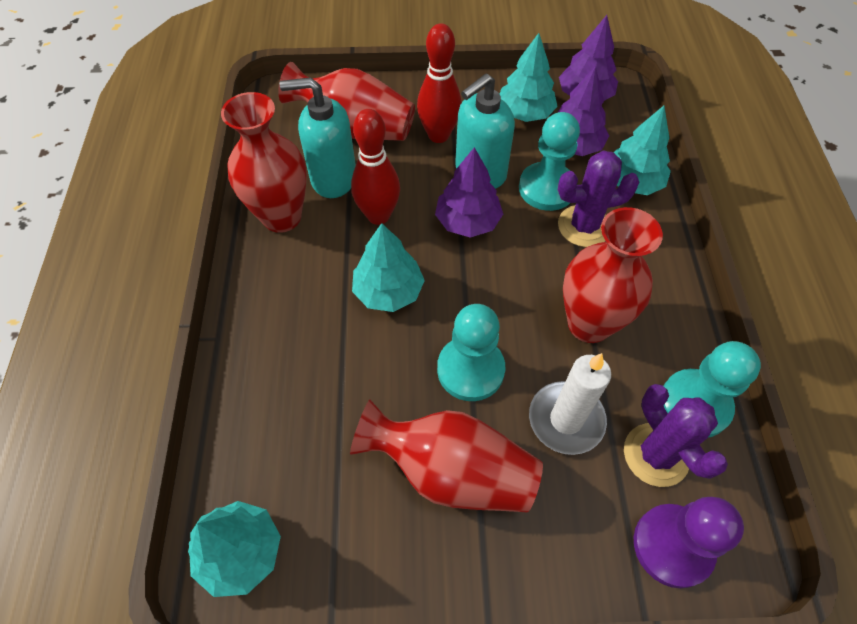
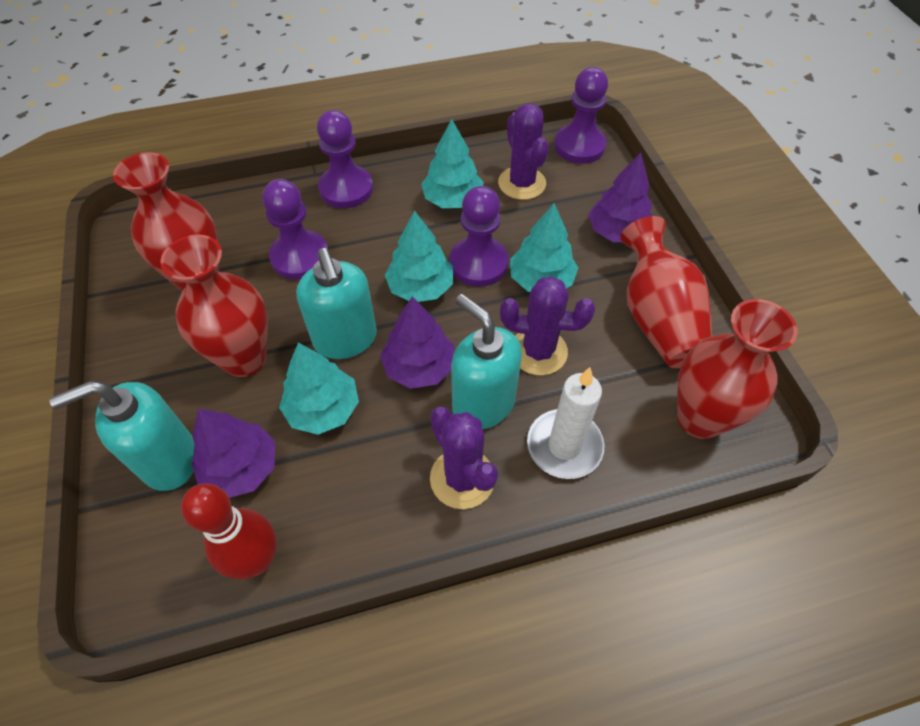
purple cactus: [558,151,639,247] [624,384,728,487] = 2 -> [430,407,498,509] [498,104,549,200] [500,276,595,375] = 3
purple pawn: [634,497,744,588] = 1 -> [262,179,329,280] [317,110,373,208] [450,186,509,287] [554,67,608,164] = 4
red bowling pin: [351,109,400,225] [417,23,462,143] = 2 -> [181,483,276,580] = 1
turquoise pawn: [437,304,505,401] [519,112,580,211] [663,341,761,437] = 3 -> none = 0
turquoise soap dispenser: [280,77,356,198] [455,73,515,189] = 2 -> [49,381,195,491] [296,248,377,359] [451,294,522,429] = 3

